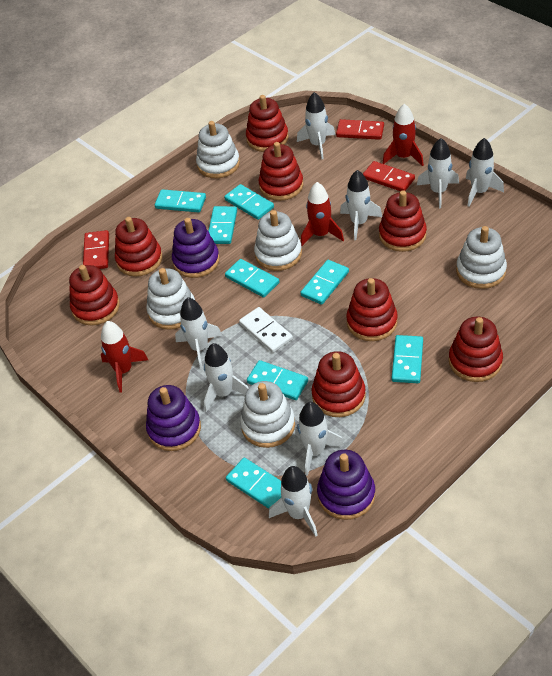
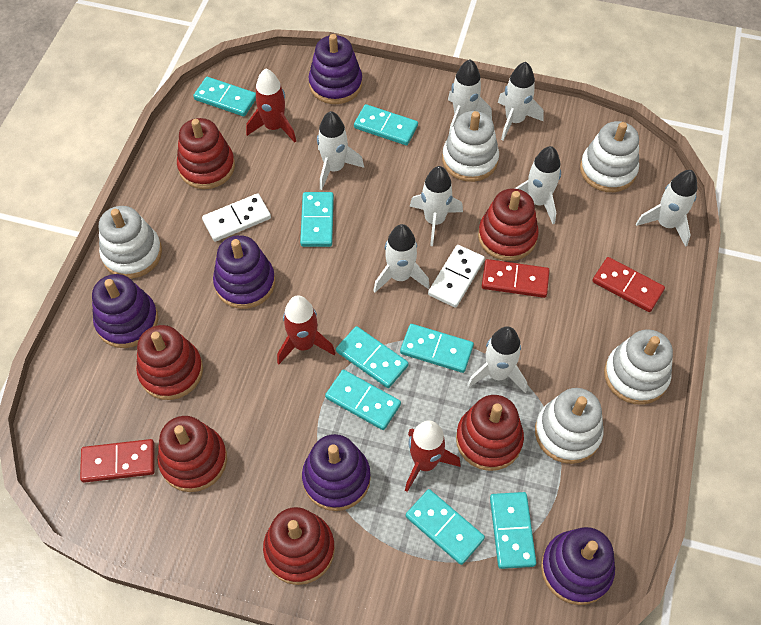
purple stacking toy: [146,385,201,451] [172,218,220,278] [317,450,375,520] = 3 -> [92,274,158,348] [213,235,275,309] [302,434,371,511] [309,34,362,104] [541,527,615,605] = 5
red stacking toy: [69,265,120,326] [115,217,162,277] [246,95,289,152] [259,142,303,201] [312,351,366,417] [346,278,398,341] [379,190,427,252] [449,317,503,382] = 8 -> [136,325,203,400] [157,416,227,492] [177,118,235,189] [263,507,335,585] [456,395,524,471] [478,188,539,261] = 6
white domino: [239,307,293,353] = 1 -> [202,193,271,242] [428,245,485,308] = 2

